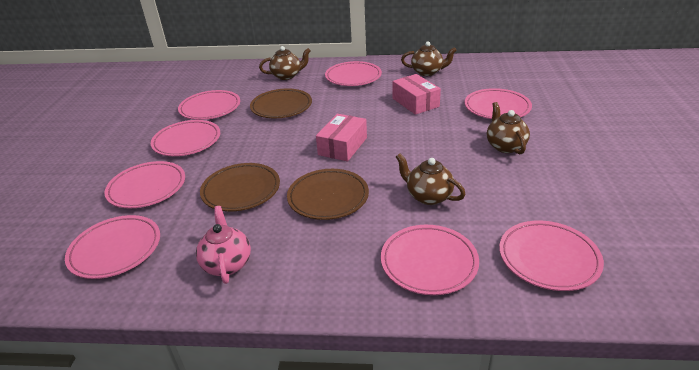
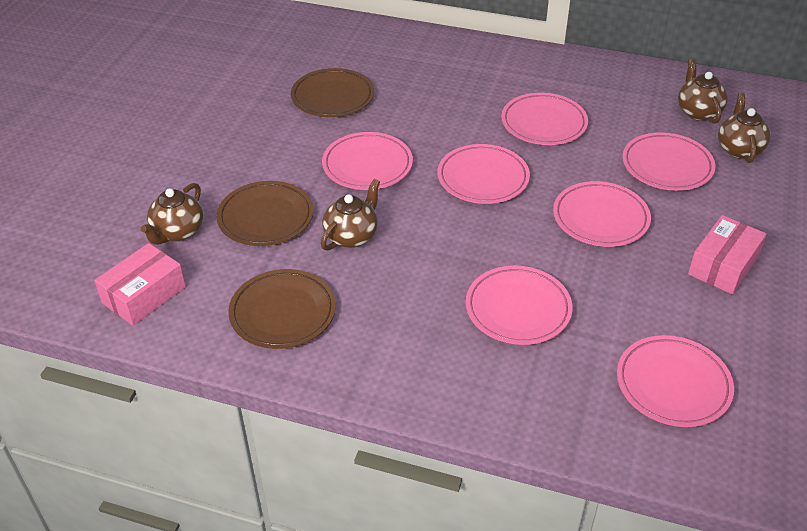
pink plate: [65,215,160,279] [105,161,185,209] [151,120,220,156] [178,90,240,120] [325,61,382,86] [381,225,479,295] [464,88,532,119] [499,221,604,291] = 8 -> [322,132,413,190] [437,144,530,204] [466,266,573,345] [501,93,588,145] [553,181,651,247] [617,335,734,427] [622,132,716,191] = 7
pink teapot: [196,206,251,284] = 1 -> none = 0

